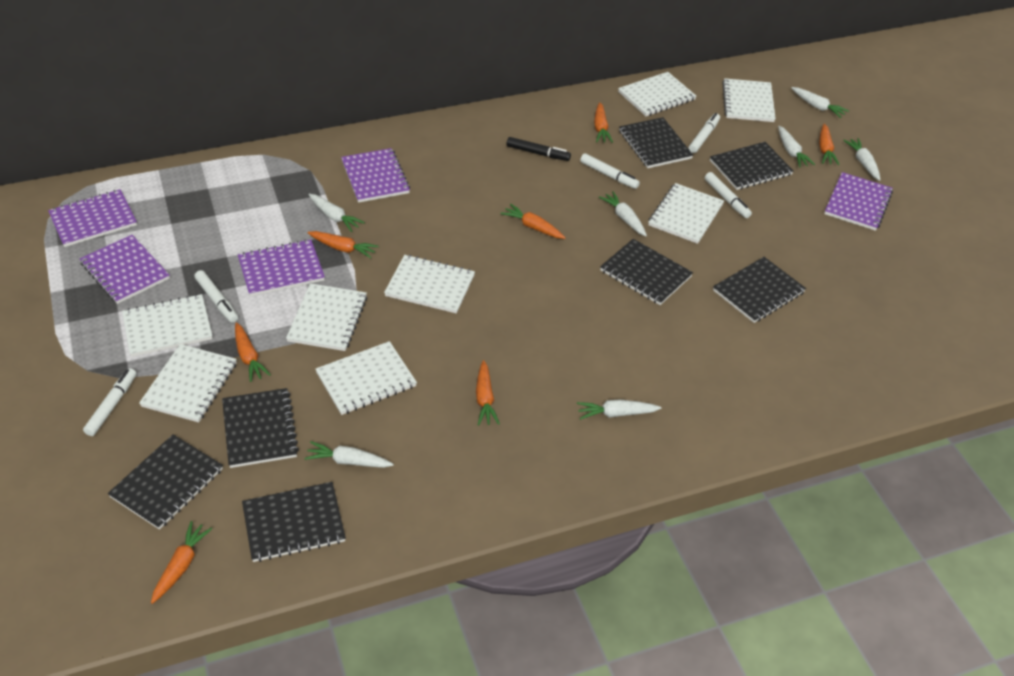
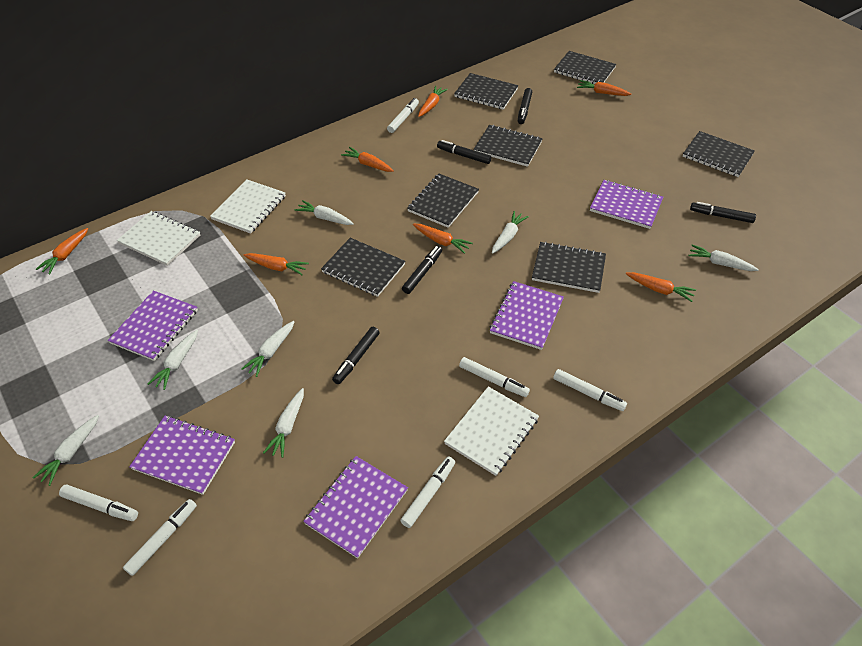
black marker: [507,137,571,161] = 1 -> [332,327,380,384] [402,246,442,294] [437,140,491,164] [518,88,532,124] [690,202,756,223] = 5
white marker: [83,368,137,436] [194,270,238,323] [580,153,640,189] [689,113,720,153] [705,172,752,218] = 5 -> [59,485,138,521] [123,499,197,576] [387,98,419,133] [400,456,455,528] [459,357,530,397] [553,369,627,411] = 6
white notebook: [122,294,213,357] [139,344,237,422] [286,283,367,351] [315,341,417,415] [384,255,475,314] [618,72,696,116] [648,183,724,244] [722,78,776,122] = 8 -> [117,211,200,266] [210,179,286,234] [444,386,539,476] = 3

